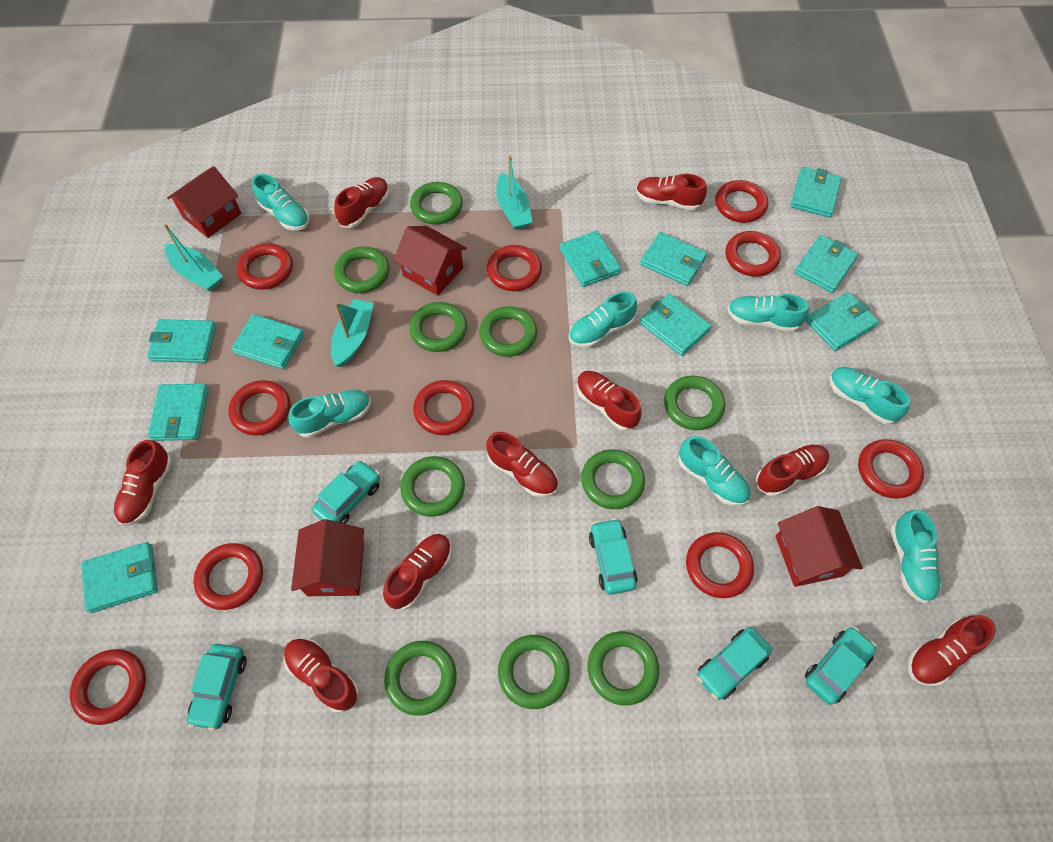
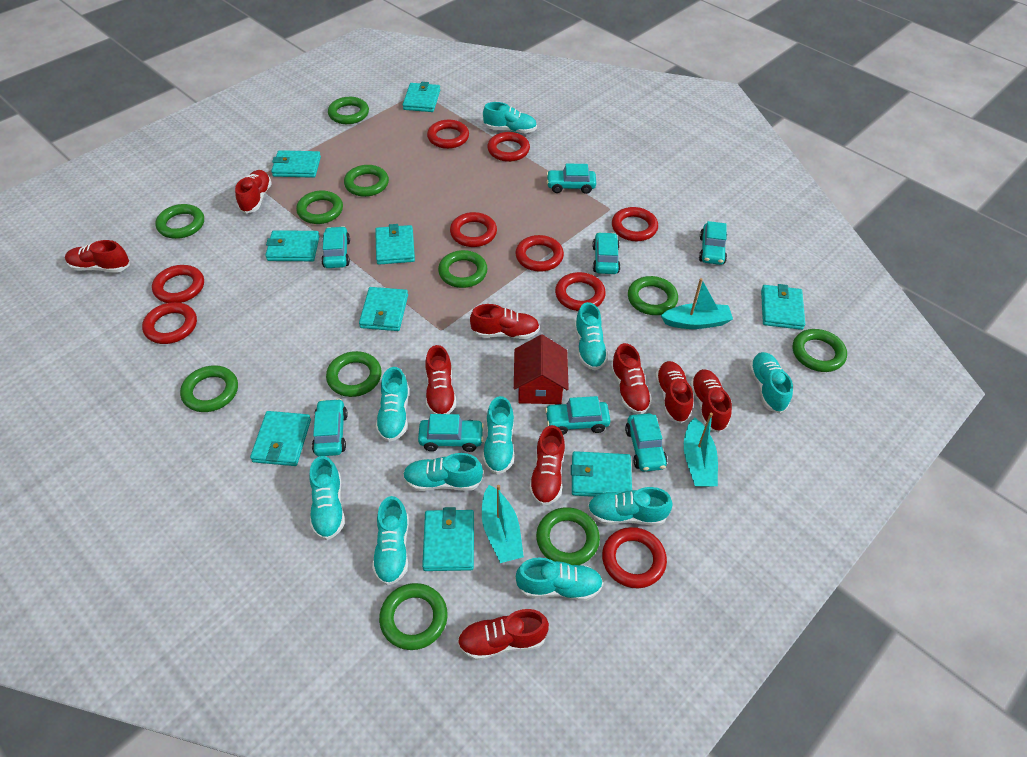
green ring: [334,246,390,293] [384,641,457,716] [400,456,465,517] [409,302,467,352] [410,182,463,224] [479,306,537,357] [498,635,570,709] [581,449,645,509] [588,631,659,706] [664,376,725,431] = 10 -> [155,204,204,239] [180,365,238,412] [296,191,343,224] [326,351,382,397] [328,97,369,124] [344,165,389,197] [379,583,448,650] [438,250,488,288] [536,507,600,565] [628,276,678,315] [793,329,847,372] = 11
red house: [167,166,242,238] [291,519,364,596] [393,226,467,296] [775,506,863,587] = 4 -> [514,335,569,404] = 1
red ring: [70,649,146,725] [194,543,263,610] [228,380,291,436] [237,243,293,290] [413,380,474,435] [487,245,542,291] [686,532,754,598] [715,180,768,223] [726,231,781,277] [858,439,924,499] = 10 -> [142,302,197,344] [152,265,204,303] [427,120,469,149] [450,212,497,247] [487,132,530,162] [516,235,564,272] [555,272,606,311] [602,527,667,588] [612,207,658,241] = 9
turquoise car: [187,644,247,731] [312,460,380,524] [589,518,637,595] [697,627,772,700] [805,627,876,705] = 5 -> [312,398,348,456] [321,226,350,268] [418,414,484,452] [545,396,611,435] [547,164,596,194] [592,232,620,274] [625,413,667,472] [699,221,727,265] = 8
turquoise shoe: [252,174,309,230] [288,390,371,438] [569,292,637,348] [678,436,751,506] [727,294,809,332] [829,367,911,424] [891,510,942,604] = 7 -> [309,456,345,540] [372,496,409,586] [376,367,409,442] [403,453,483,491] [483,102,537,133] [483,396,515,474] [516,557,603,601] [575,302,608,370] [587,487,673,526] [749,352,793,413] = 10
turquoise wallet: [81,542,158,613] [147,319,216,363] [148,384,209,441] [231,314,304,369] [560,231,621,287] [640,232,707,286] [640,294,712,356] [791,167,842,218] [794,235,858,293] [805,292,879,351] = 10 -> [250,411,311,466] [265,230,320,261] [271,150,321,178] [359,287,408,331] [375,224,415,265] [402,82,440,112] [422,507,474,571] [571,451,632,497] [761,284,805,330] = 9

